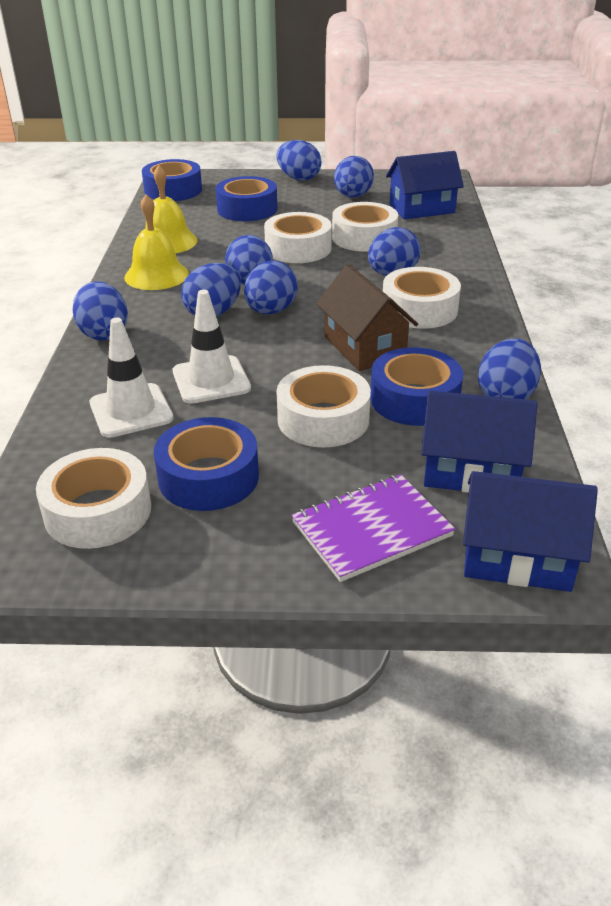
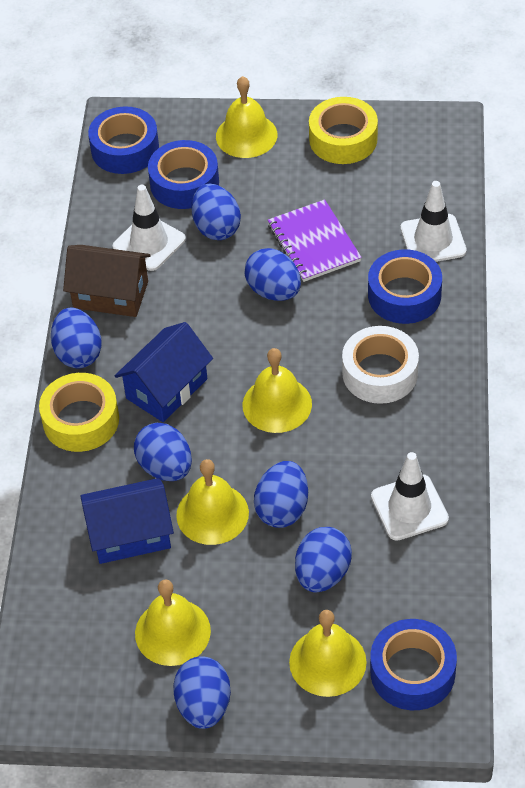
blue egg: [72,281,128,340] [181,263,241,317] [225,235,273,285] [244,261,298,314] [277,140,322,181] [334,156,374,198] [368,227,421,276] [478,338,541,399] = 8 -> [51,307,102,368] [134,423,192,481] [173,656,231,729] [192,184,241,240] [244,248,301,301] [254,461,308,528] [295,527,352,592] = 7
blue house: [386,151,464,219] [421,391,538,493] [463,471,598,592] = 3 -> [80,478,174,564] [115,322,213,422] = 2
white tape: [36,448,151,549] [264,212,332,263] [276,365,371,448] [332,202,398,252] [383,267,461,329] = 5 -> [342,326,419,404] = 1
white traffic cone: [90,318,174,438] [173,290,251,404] = 2 -> [113,185,186,271] [371,452,449,541] [401,181,467,262] = 3
yellow bell: [124,194,189,290] [145,165,198,254] = 2 -> [135,579,211,666] [176,459,249,545] [216,76,277,158] [243,348,312,433] [289,610,367,697] = 5
yellow tape: none = 0 -> [39,373,119,452] [309,97,378,164] = 2

